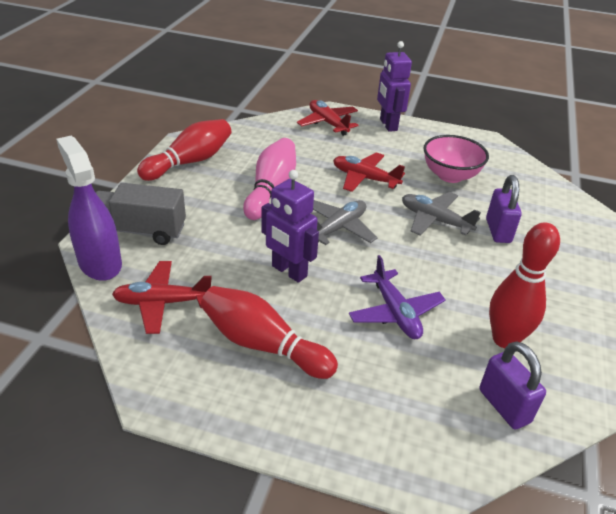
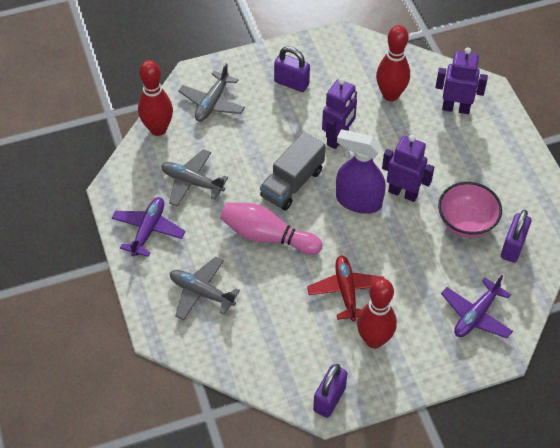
grey plane: [313,200,378,245] [402,192,481,235] = 2 -> [161,149,228,207] [170,257,240,320] [178,63,245,122] = 3
purple padlock: [479,341,546,429] [486,175,522,243] = 2 -> [274,46,310,92] [313,364,348,418] [501,210,531,263] = 3
purple plane: [349,255,445,339] = 1 -> [112,197,185,257] [441,275,513,338] = 2
purple robot: [262,170,319,283] [377,41,412,132] = 2 -> [322,78,357,149] [382,135,434,202] [435,47,488,114] = 3
red plane: [112,261,212,334] [297,100,359,136] [333,152,405,192] = 3 -> [307,256,385,322] = 1

